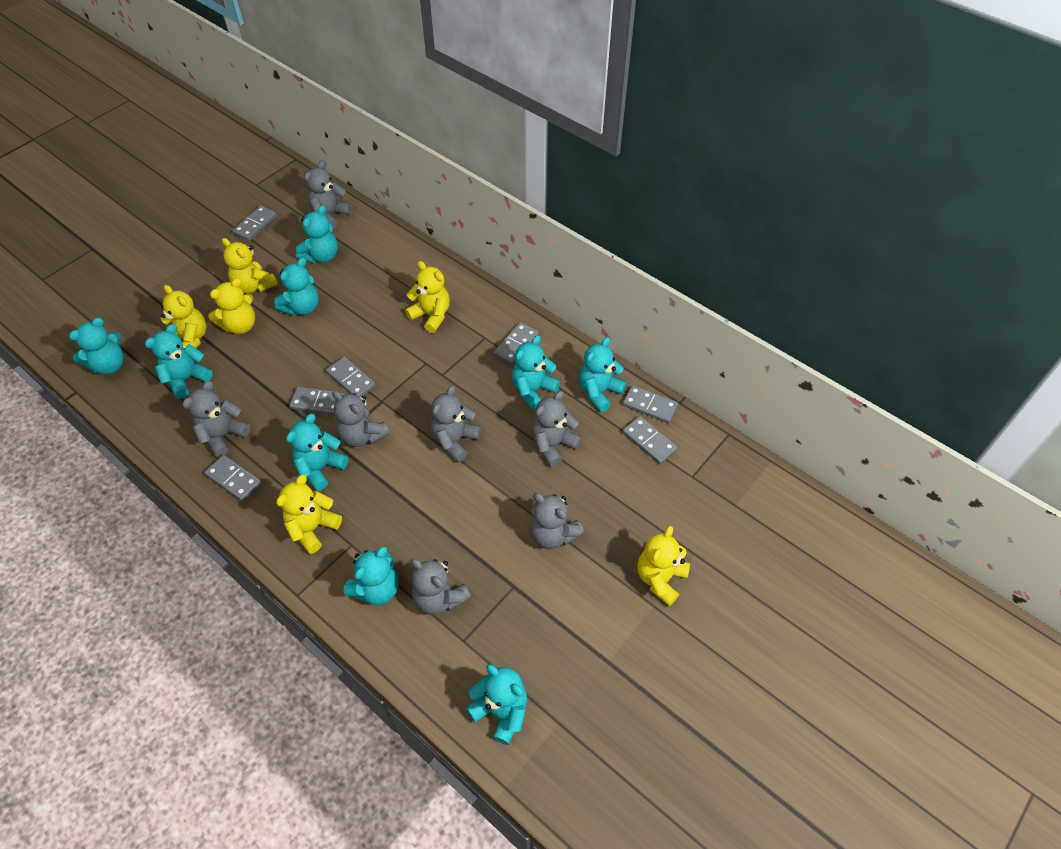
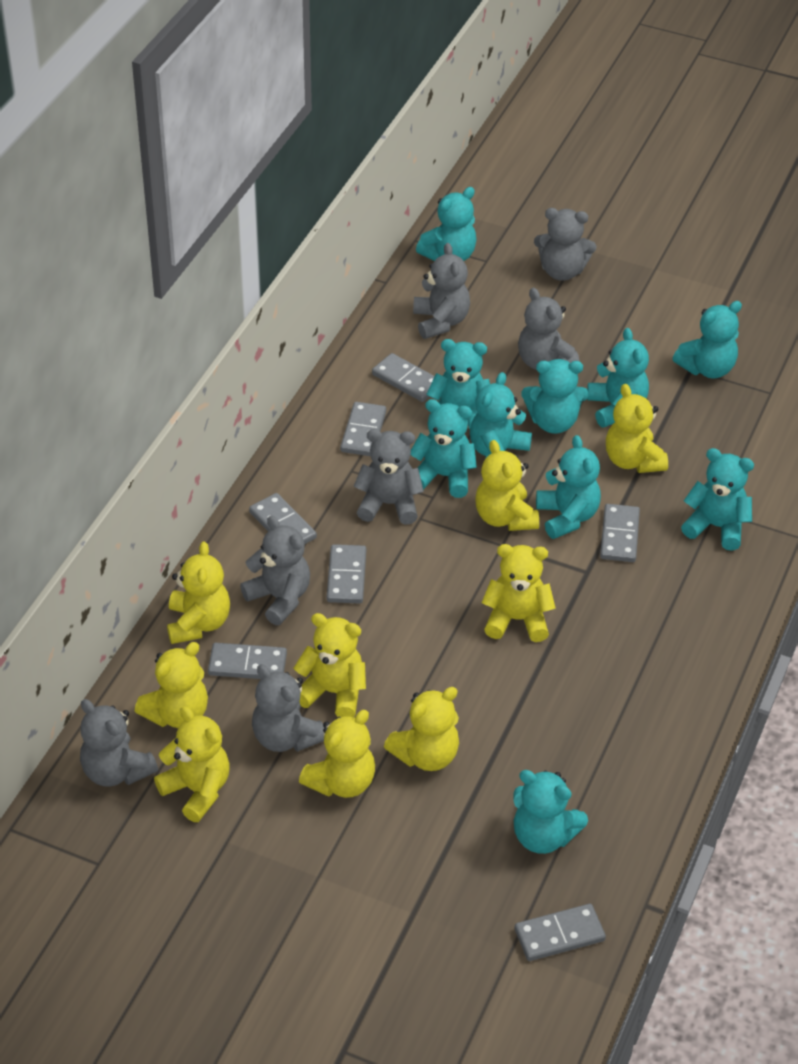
turquoise teddy bear: [69,318,124,374] [145,324,213,399] [274,258,319,316] [286,414,348,491] [296,205,338,264] [343,547,399,605] [466,664,527,745] [512,335,560,410] [579,337,627,412] = 9 -> [411,399,477,498] [416,187,477,261] [426,339,490,429] [470,372,532,459] [513,770,588,854] [521,359,589,434] [536,435,601,539] [587,328,649,428] [673,301,742,379] [681,448,754,551] = 10
yellow teddy bear: [161,285,206,348] [208,278,255,334] [222,238,278,294] [276,475,342,554] [405,261,450,333] [638,526,690,606] = 6 -> [135,642,208,728] [154,706,229,822] [167,542,230,644] [293,613,366,717] [299,710,375,798] [384,687,459,771] [475,440,539,531] [482,544,556,642] [606,384,668,473] = 9

